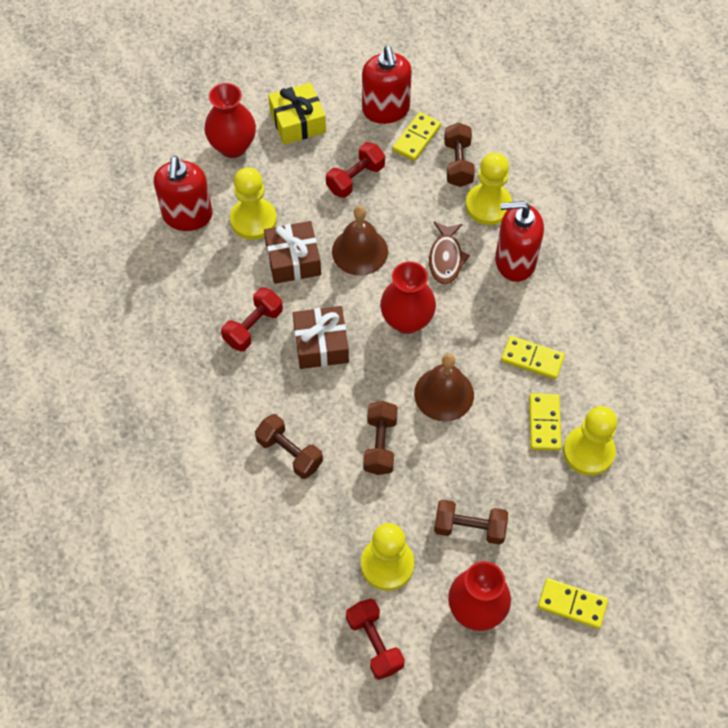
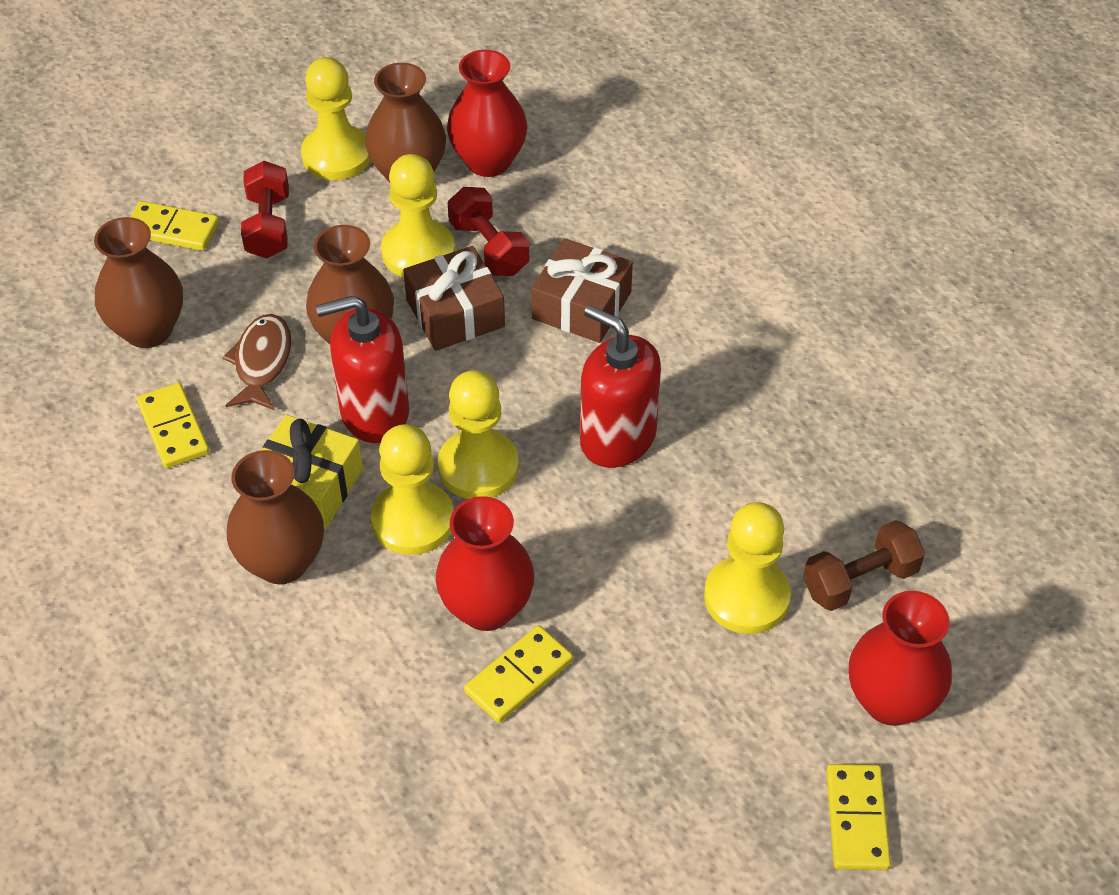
brown bell: [332,206,388,276] [414,354,474,422] = 2 -> none = 0
brown dumbbell: [255,414,323,479] [363,401,398,475] [434,499,508,545] [444,123,475,187] = 4 -> [803,520,925,611] = 1
brown vase: none = 0 -> [94,217,183,348] [227,450,324,584] [306,225,394,344] [365,63,446,183] = 4
red dumbbell: [221,287,283,351] [326,142,385,198] [346,598,405,680] = 3 -> [241,161,289,258] [448,187,529,276] = 2
red soap dispenser: [154,156,213,231] [362,46,412,124] [495,201,544,282] = 3 -> [316,295,409,443] [580,305,661,468] = 2
yellow pawn: [230,167,277,240] [361,523,414,591] [466,153,512,225] [563,406,617,476] = 4 -> [301,57,371,180] [371,424,454,555] [381,154,455,277] [438,370,519,499] [704,502,791,634] = 5

